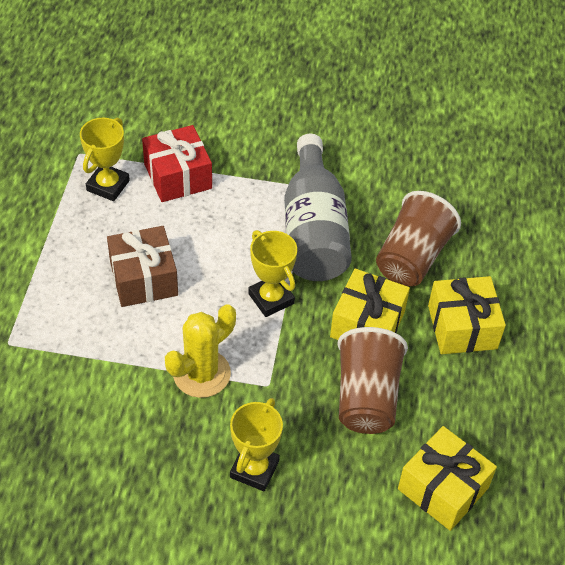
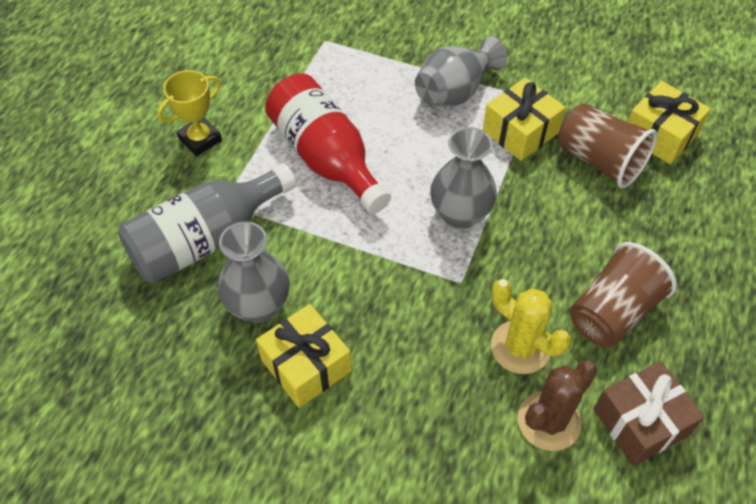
brown cactus: none = 0 -> [518,360,597,451] = 1
grey vase: none = 0 -> [218,221,290,323] [415,36,508,106] [430,127,497,229] = 3
red bottle: none = 0 -> [265,73,391,214] = 1
red gift: [142,125,212,202] = 1 -> none = 0
yellow trophy: [80,117,130,201] [230,398,283,491] [248,230,297,317] = 3 -> [157,70,222,156] = 1

